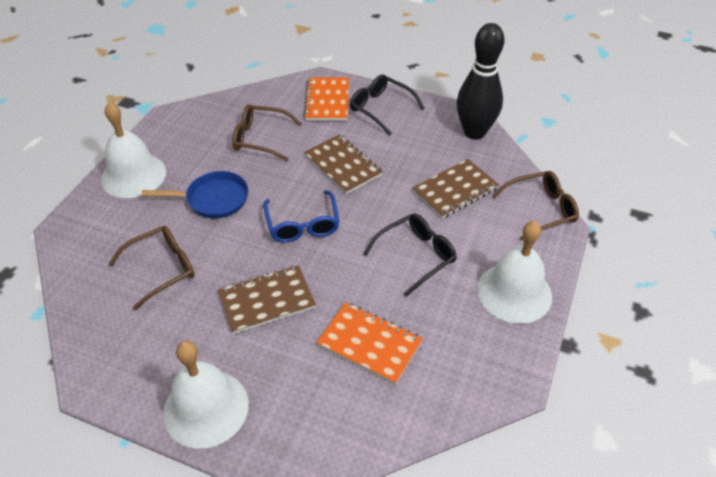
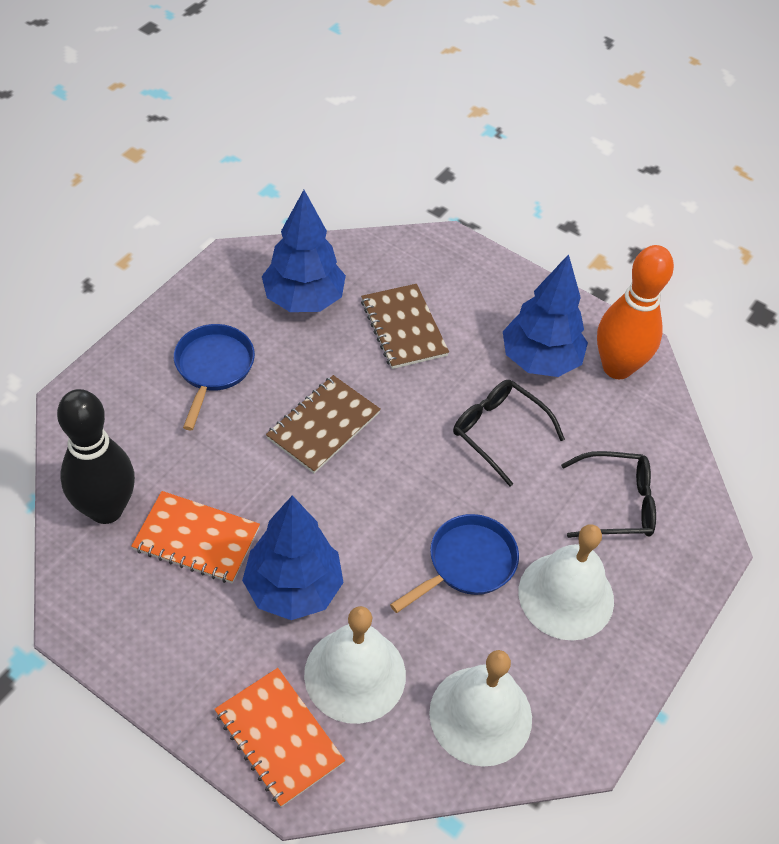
blue glasses: [263,190,340,243] = 1 -> none = 0
blue pan: [141,171,248,218] = 1 -> [174,324,255,430] [390,514,519,613] = 2
blue tree: none = 0 -> [242,495,344,620] [262,190,346,312] [503,254,588,377] = 3
brown glasses: [108,226,195,310] [232,104,302,161] [492,171,579,240] = 3 -> none = 0
brown notebook: [218,265,316,334] [304,134,383,194] [412,159,499,219] = 3 -> [266,375,381,474] [361,284,449,369] = 2
orange bowling pin: none = 0 -> [597,245,674,379] = 1

